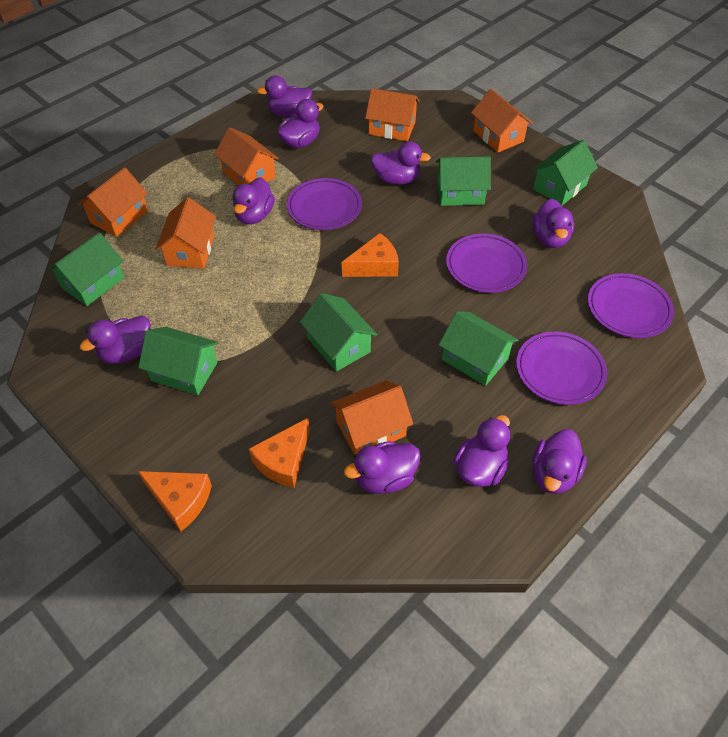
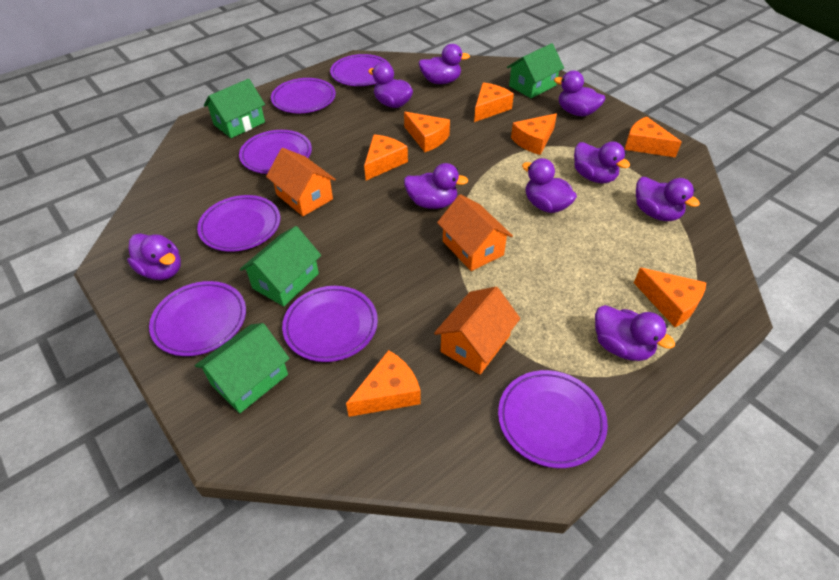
green house: [47,232,124,306] [138,327,218,395] [300,293,377,372] [436,156,491,206] [439,311,518,386] [532,140,598,206] = 6 -> [195,323,290,413] [204,79,265,138] [240,226,321,306] [507,43,564,98] = 4
orange cheese: [138,471,212,531] [249,418,310,488] [342,233,399,277] = 3 -> [346,350,421,417] [364,134,408,180] [404,112,450,152] [474,82,514,122] [511,113,557,155] [624,117,682,158] [634,268,706,327] = 7
orange house: [78,167,148,237] [155,197,216,269] [214,127,279,185] [330,380,413,455] [365,88,420,141] [471,89,533,152] = 6 -> [266,148,336,216] [434,287,520,375] [437,194,513,271] = 3
purple plate: [287,178,362,230] [446,234,527,293] [516,331,607,405] [588,273,674,338] = 4 -> [149,281,246,356] [197,195,280,252] [239,130,312,174] [271,78,336,113] [282,286,378,362] [330,54,390,86] [498,370,608,468] = 7

